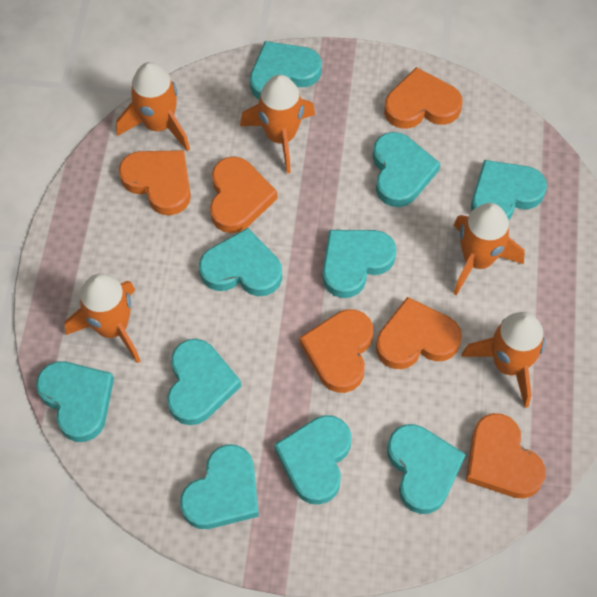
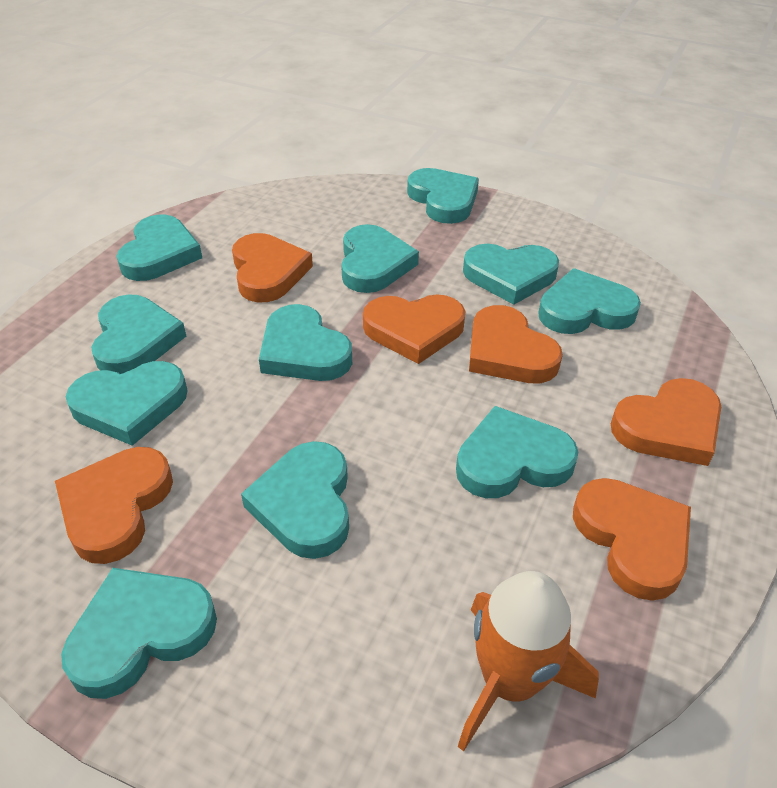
orange rocket: [65,273,141,364] [116,62,190,151] [240,75,315,173] [453,203,525,295] [461,312,545,408] = 5 -> [458,571,599,751] = 1
turquoise heart: [36,361,114,442] [167,339,241,425] [180,444,259,529] [199,228,282,296] [250,41,322,100] [274,415,351,505] [323,230,397,298] [373,132,440,207] [387,424,466,514] [471,160,547,221] = 10 -> [61,568,217,699] [66,361,188,446] [91,294,186,374] [116,215,202,281] [241,441,349,559] [259,304,352,381] [341,224,419,293] [407,168,479,224] [456,406,578,498] [463,244,559,305] [538,268,641,334] = 11

